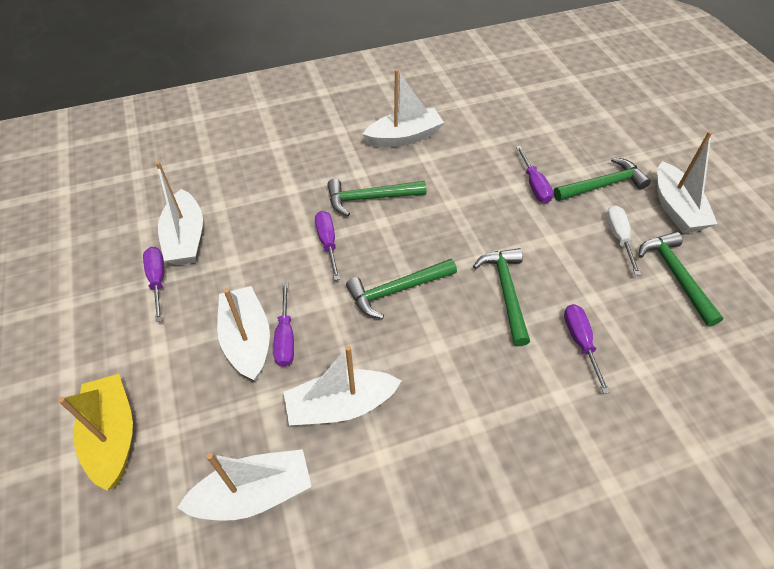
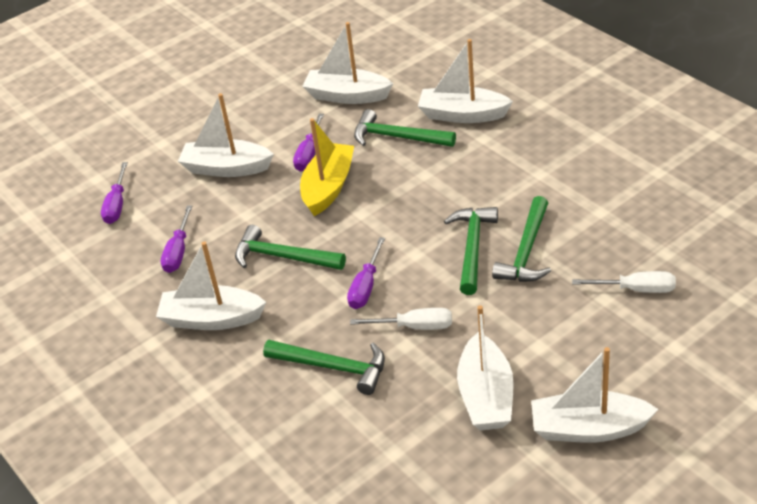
purple screwdriver: [143,247,164,322] [273,282,294,367] [315,211,340,280] [516,146,553,203] [564,304,610,394] = 5 -> [101,162,128,224] [161,205,192,273] [293,114,324,172] [347,237,385,309] = 4
white screwdriver: [606,205,641,275] = 1 -> [350,308,452,330] [572,271,676,293] = 2

